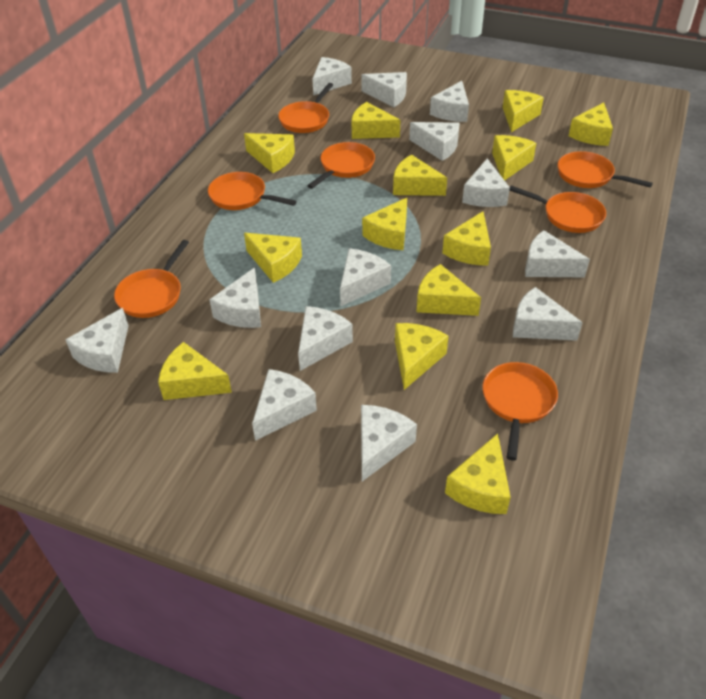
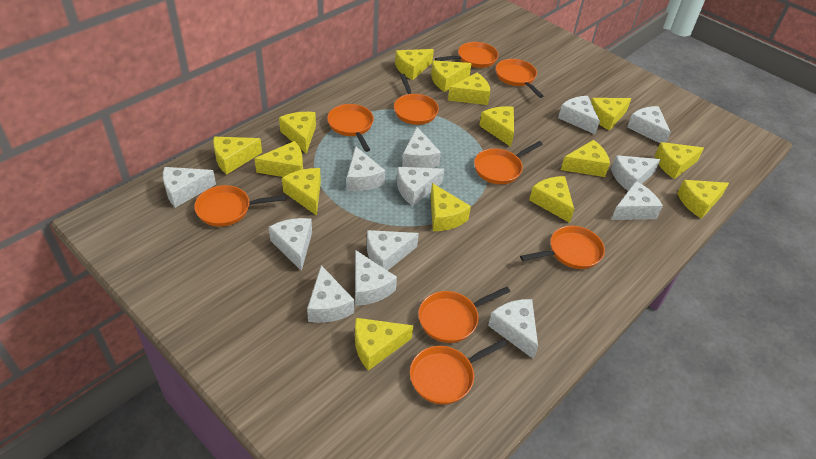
orange pan: [114,240,189,318] [208,172,297,210] [278,83,333,133] [307,142,375,189] [482,362,558,461] [509,185,606,233] [558,151,653,188] = 7 -> [194,185,286,227] [327,104,374,152] [394,74,439,125] [410,339,507,405] [418,287,510,343] [435,42,498,68] [474,141,543,184] [496,59,543,98] [520,226,605,269] = 9
yellow cheese: [158,342,232,400] [244,133,295,173] [244,233,302,283] [352,102,400,139] [362,198,407,250] [393,155,447,196] [395,323,449,390] [417,264,481,316] [442,211,491,266] [445,433,511,514] [492,135,536,180] [503,90,544,132] [569,103,613,146] = 13 -> [213,137,262,174] [254,141,303,177] [279,112,316,154] [282,168,321,216] [355,318,413,371] [395,49,434,80] [430,183,471,231] [431,60,472,92] [448,73,490,105] [479,106,514,147] [529,176,574,223] [561,140,610,177] [591,98,632,131] [655,142,704,179] [677,180,729,219] = 15

